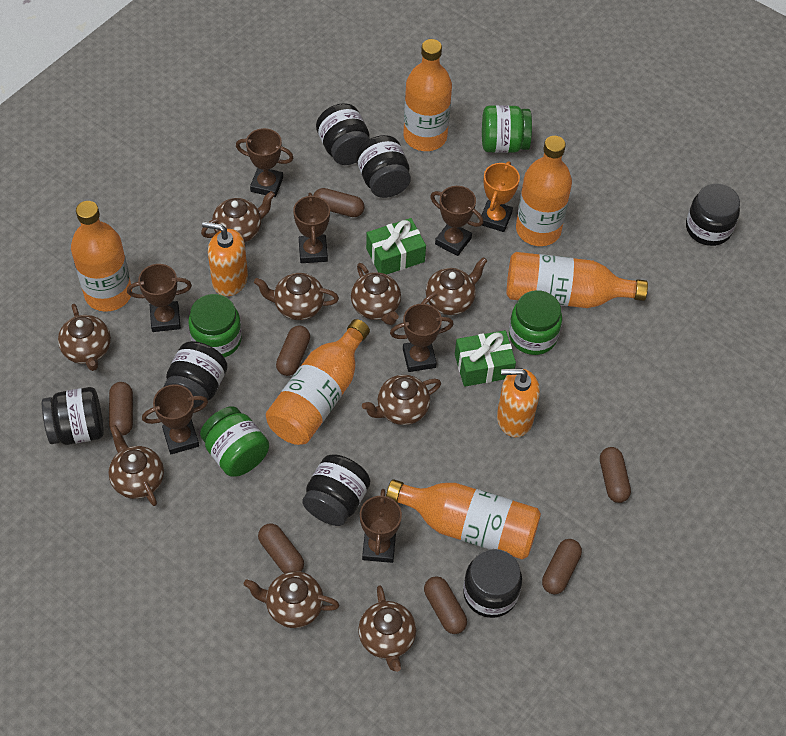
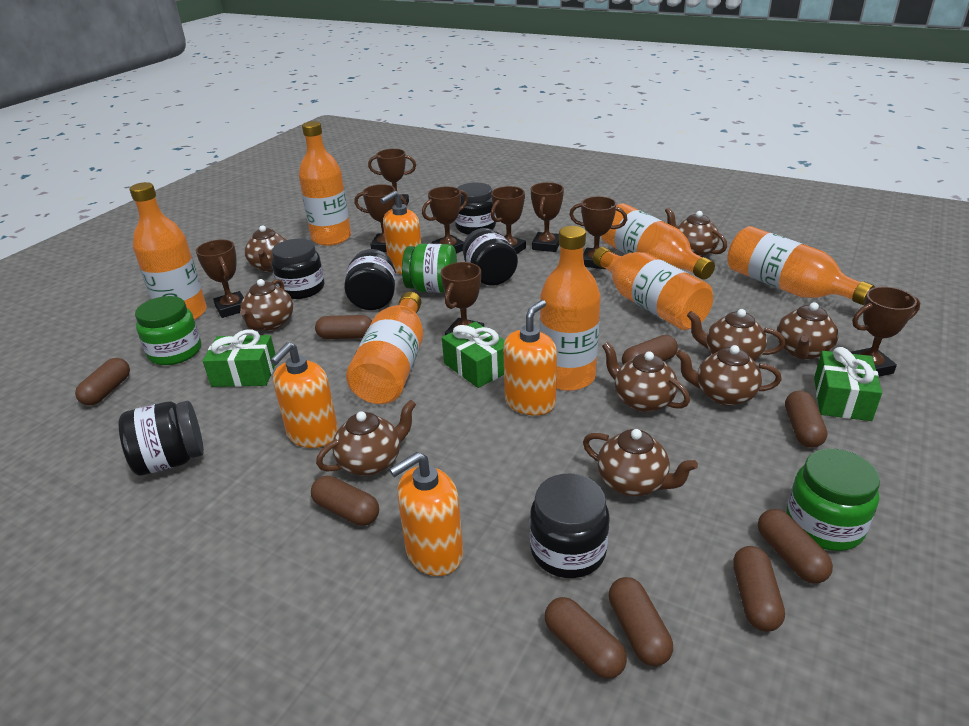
black jar: [42,387,104,445] [164,341,227,408] [302,454,370,526] [316,103,370,165] [356,135,411,198] [463,549,522,618] [686,183,740,246] = 7 -> [118,401,204,476] [272,239,324,299] [344,249,396,310] [455,182,496,235] [463,228,518,286] [530,474,610,578] = 6
brown capsule: [109,382,133,436] [258,524,304,573] [276,326,310,376] [313,188,365,217] [424,576,467,634] [542,539,582,594] [600,447,631,503] = 7 -> [75,358,130,406] [311,476,379,526] [315,315,372,339] [545,597,627,679] [609,577,673,666] [622,335,678,365] [733,546,785,632] [758,509,833,583] [785,391,827,448] = 9
brown trophy: [127,264,192,332] [142,384,208,454] [236,128,293,197] [293,193,330,263] [360,489,402,563] [390,304,454,372] [430,186,483,256] = 7 -> [196,240,244,318] [354,184,407,252] [368,149,416,205] [422,186,468,253] [440,262,484,335] [491,186,526,254] [531,182,564,252] [569,196,627,269] [851,287,920,377] = 9
green gift: [366,218,426,275] [455,330,516,387] = 2 -> [203,330,275,387] [442,322,505,388] [814,347,882,421] = 3
green jar: [188,294,242,358] [200,406,269,477] [482,105,532,153] [509,290,562,355] = 4 -> [135,296,201,365] [402,244,457,293] [786,449,880,551] = 3
orange bottle: [71,201,132,312] [266,319,370,445] [386,479,541,560] [403,39,452,151] [506,252,648,308] [516,136,572,246] = 6 -> [129,182,207,320] [299,121,351,246] [346,292,423,404] [540,226,601,391] [593,247,713,330] [601,204,715,280] [727,226,875,305] = 7
orange soap dispenser: [202,221,248,296] [497,368,540,437] = 2 -> [270,342,338,448] [380,191,421,274] [389,452,463,576] [503,300,557,416] = 4
orange trophy: [479,161,520,232] = 1 -> none = 0

